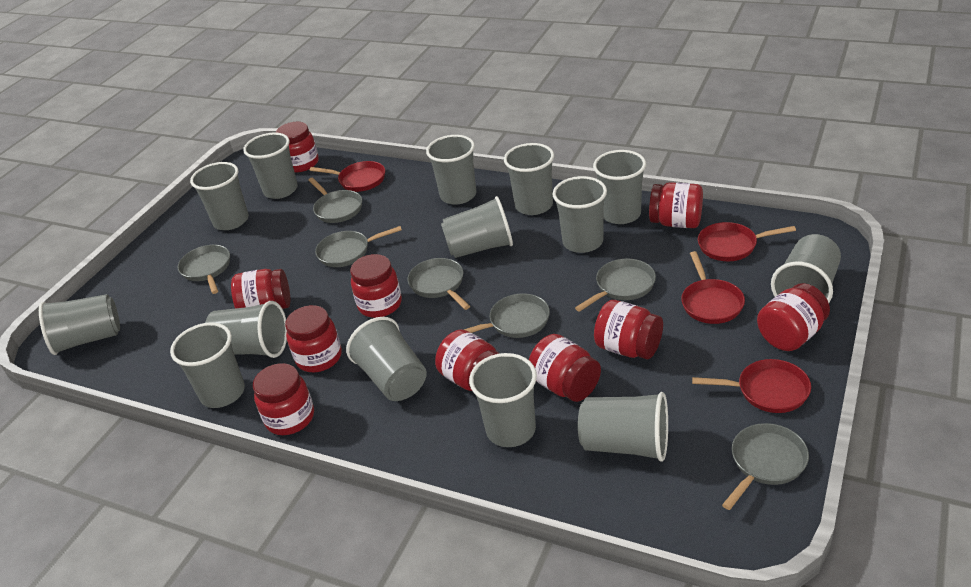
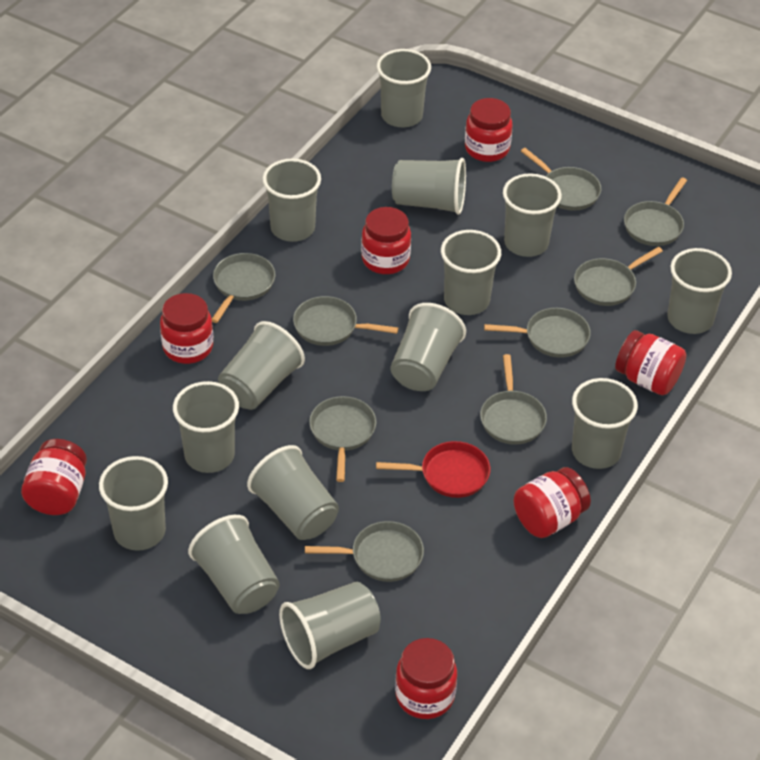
grey pan: [177,245,230,294] [308,177,362,223] [315,226,402,267] [407,258,470,310] [464,293,550,338] [575,258,656,312] [722,423,809,510] = 7 -> [212,253,276,323] [293,296,398,346] [305,521,424,582] [309,396,377,482] [480,354,547,445] [484,308,591,358] [521,148,601,211] [574,247,663,306] [624,177,687,246] = 9
red jar: [231,269,290,309] [253,363,314,435] [276,122,318,172] [285,305,342,372] [350,254,402,318] [435,330,500,391] [529,334,601,402] [594,300,663,359] [649,182,703,228] [757,283,830,351] = 10 -> [21,439,87,515] [160,293,213,364] [361,207,411,274] [395,638,457,719] [465,98,512,162] [514,467,591,538] [615,330,686,395] = 7
red pan: [310,161,385,192] [681,251,745,324] [692,359,811,413] [698,222,796,261] = 4 -> [376,441,490,498] = 1

